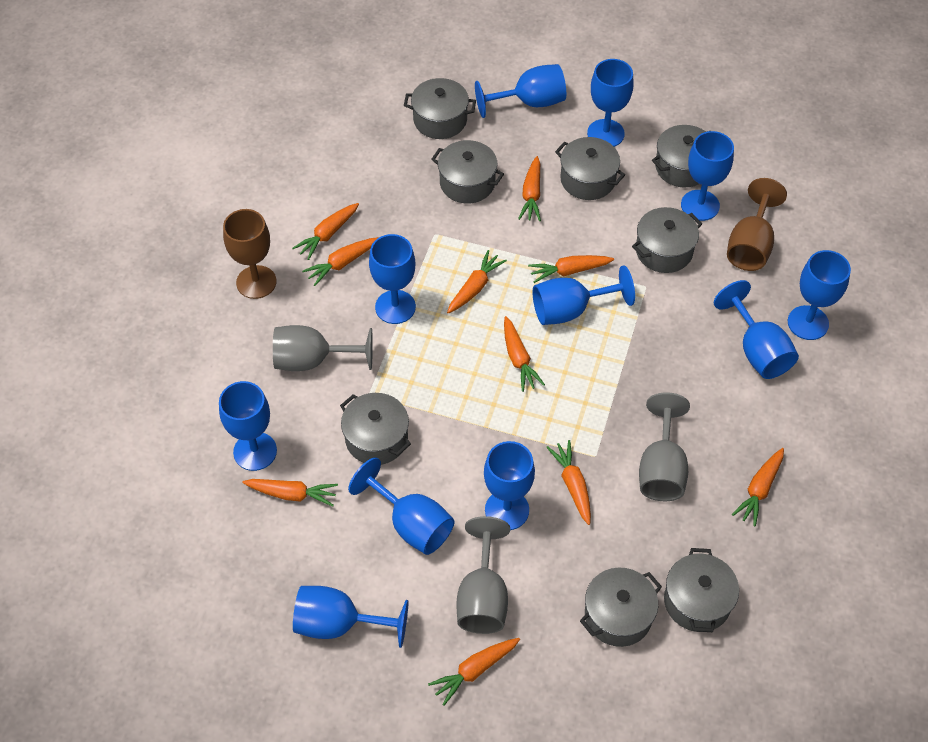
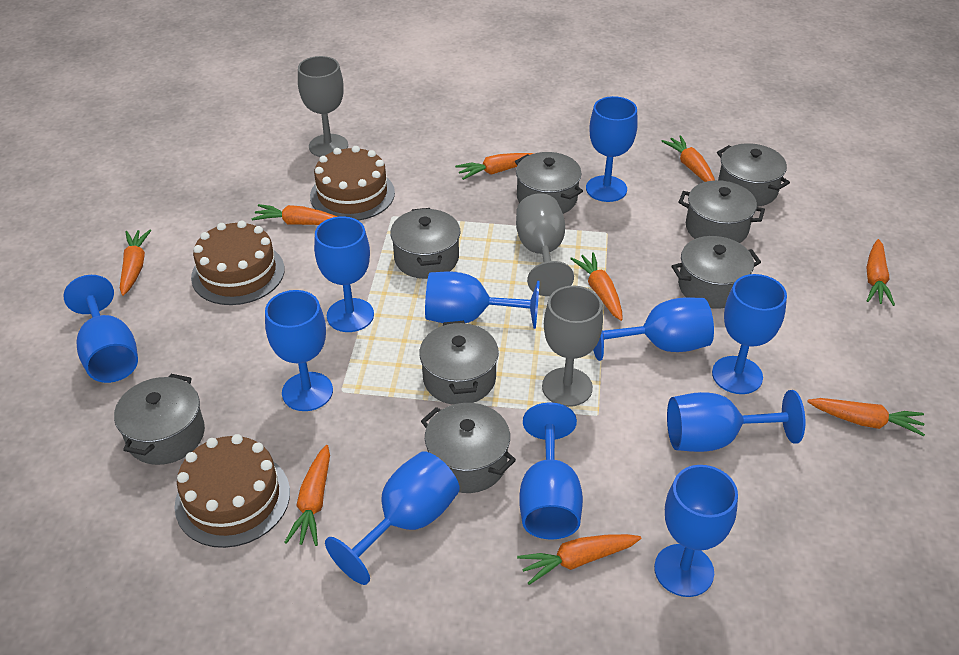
brown cake: none = 0 -> [175,434,290,548] [191,220,285,305] [310,146,395,221] = 3
brown goblet: [223,209,277,299] [727,178,787,271] = 2 -> none = 0
orange carrot: [242,479,338,507] [292,203,359,260] [302,237,379,286] [428,638,520,706] [447,250,507,314] [504,316,545,392] [518,156,541,221] [528,255,614,283] [546,440,591,525] [732,448,784,526] = 10 -> [120,230,151,296] [251,204,337,225] [284,445,330,546] [455,153,534,180] [517,534,641,585] [570,252,623,321] [661,135,715,182] [807,398,925,436] [866,239,895,306] = 9

